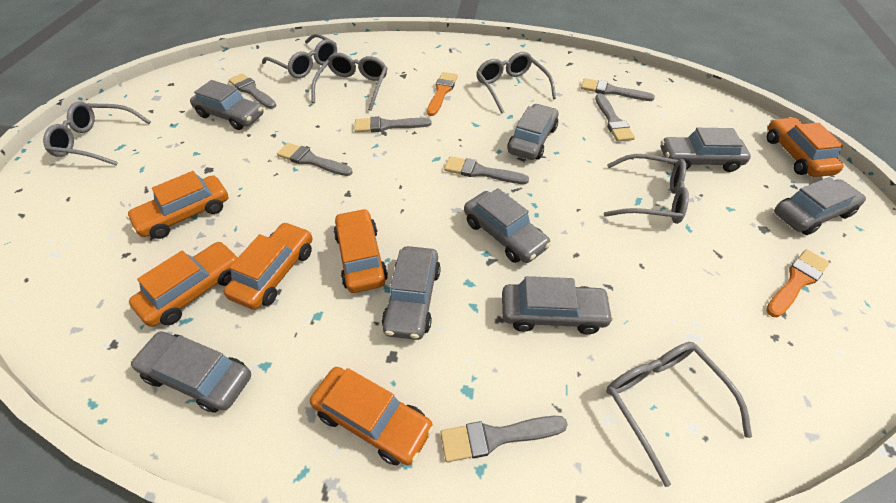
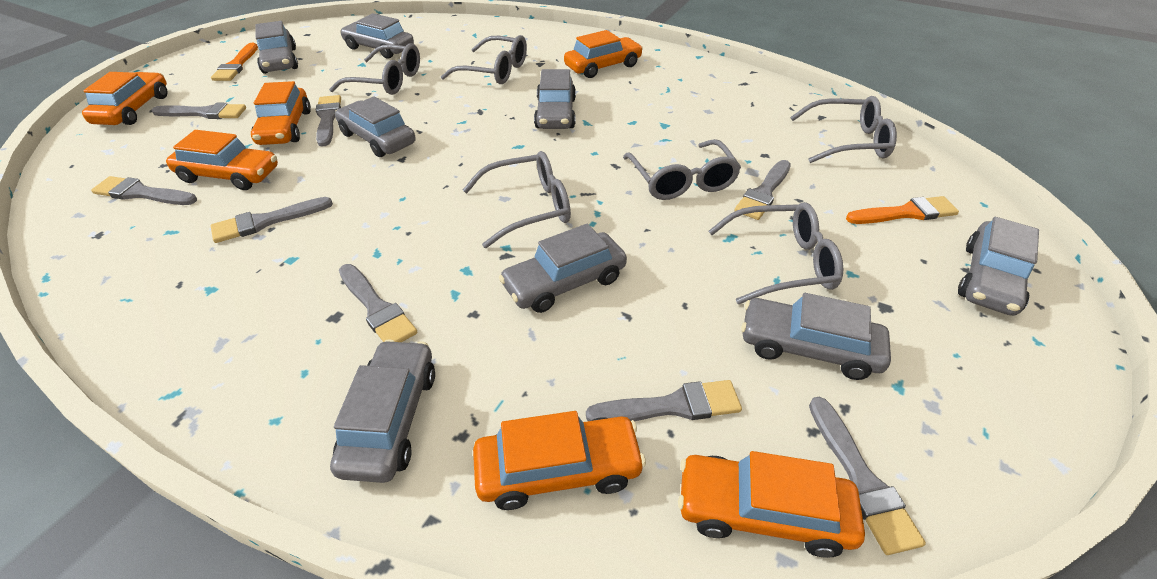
grey brush: [228,73,277,109] [277,143,353,176] [354,116,432,132] [440,416,568,462] [444,156,529,184] [581,78,655,101] [595,94,635,142] = 7 -> [91,176,197,205] [151,103,246,119] [211,197,333,243] [316,95,341,147] [339,264,417,342] [586,380,742,421] [735,160,791,220] [809,397,926,555] = 8

